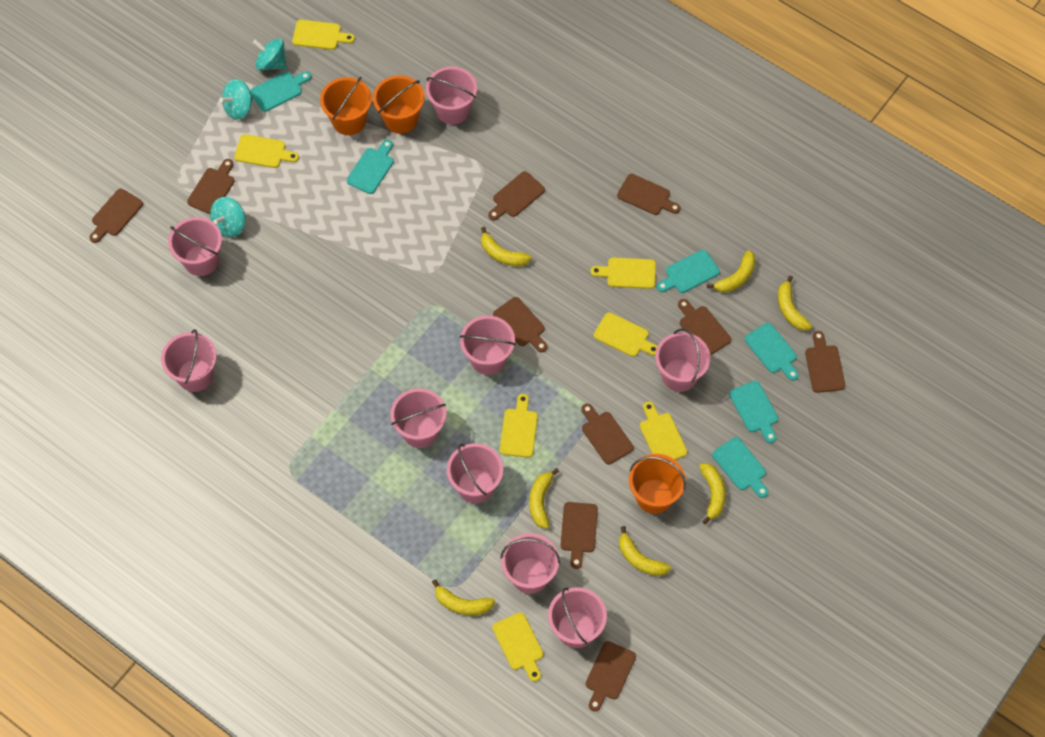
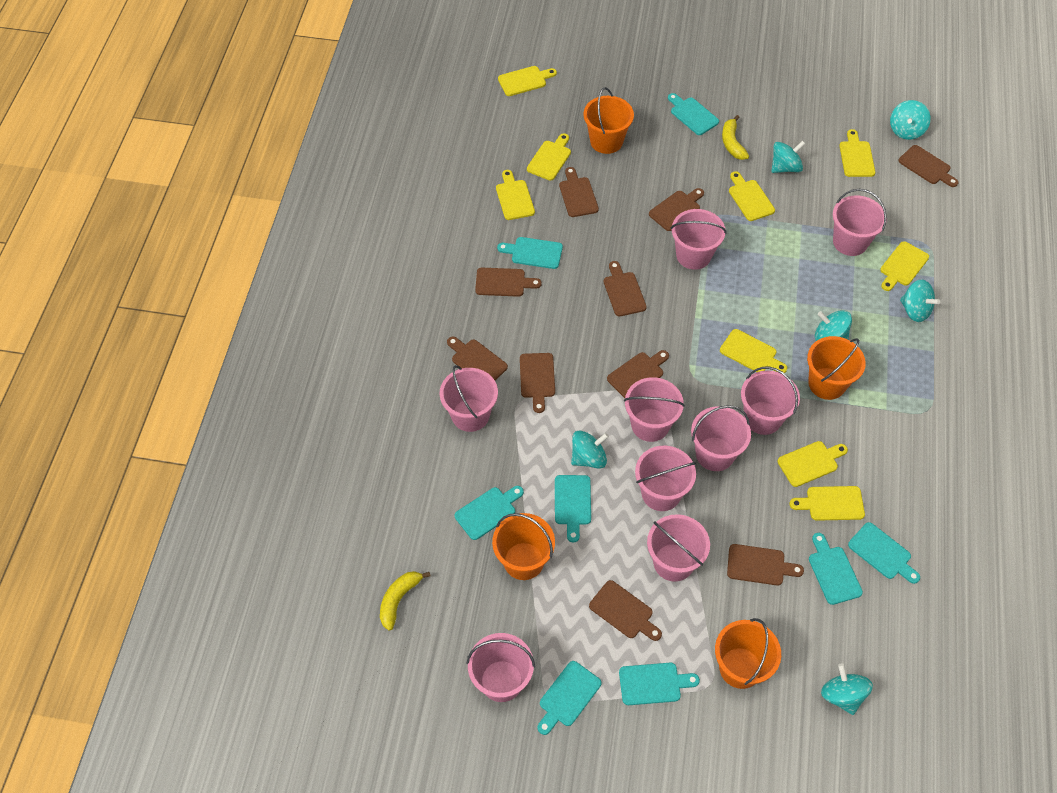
orange bucket: [320,77,372,135] [373,76,425,134] [629,454,686,514] = 3 -> [492,513,555,580] [583,87,634,154] [715,618,781,689] [807,336,866,400] = 4
turquoise cutting board: [250,71,311,112] [347,140,394,194] [657,250,720,293] [712,437,768,498] [729,381,778,443] [745,323,799,381] = 6 -> [455,486,524,540] [497,237,563,269] [538,661,601,735] [555,475,591,543] [619,663,700,705] [668,93,719,135] [809,533,863,605] [848,522,920,584] = 8
turquoise spinning top: [210,197,245,237] [220,79,253,119] [253,38,287,70] = 3 -> [571,431,609,469] [772,141,805,173] [815,310,852,341] [821,663,873,715] [890,100,931,140] [900,279,940,322] = 6
yellow banana: [432,580,495,615] [481,227,532,266] [529,468,559,529] [619,526,671,576] [699,463,726,524] [707,250,756,293] [778,276,812,331] = 7 -> [380,571,431,631] [722,115,749,160] = 2
yellow cutting board: [234,134,299,168] [292,20,355,50] [493,612,543,682] [500,394,538,458] [590,257,656,289] [594,312,658,357] [640,402,687,460] = 7 -> [496,170,535,220] [498,66,557,96] [527,133,571,181] [720,329,787,373] [729,171,775,221] [777,441,848,487] [789,486,865,521] [839,129,875,177] [880,241,929,291] = 9

